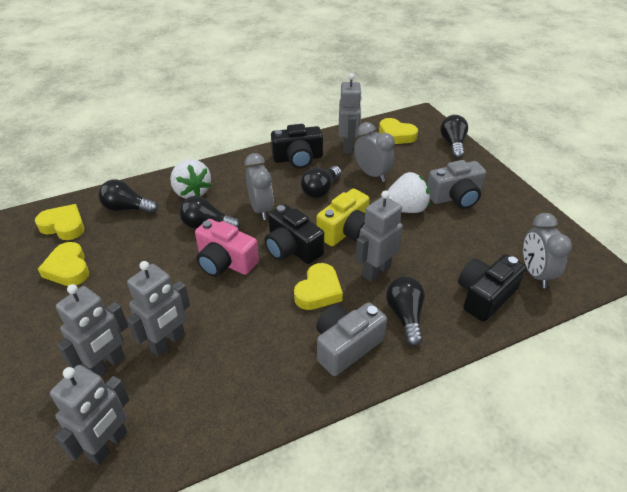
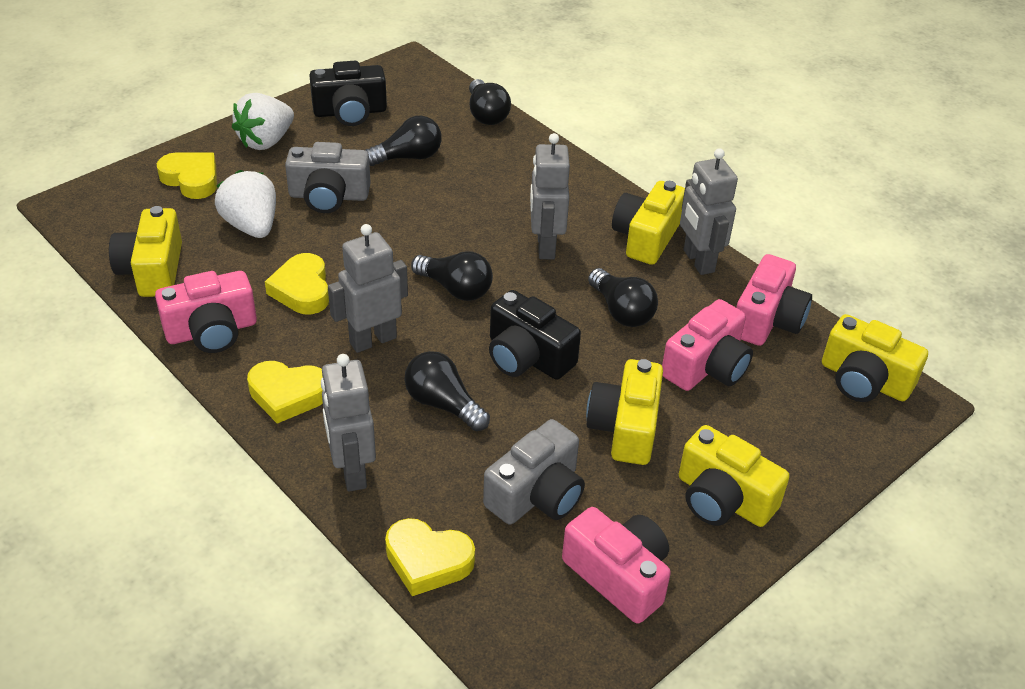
black camera: [265,204,324,264] [271,124,323,169] [458,254,526,322] = 3 -> [309,61,387,126] [489,290,581,380] = 2
grey clock: [245,153,274,220] [354,122,395,182] [523,213,572,288] = 3 -> none = 0
grey robot: [50,365,130,465] [56,284,128,377] [127,261,190,356] [339,73,362,154] [355,190,403,282] = 5 -> [321,354,376,492] [328,224,408,353] [530,133,570,259] [680,148,738,275] = 4
pink camera: [195,219,259,277] = 1 -> [155,271,257,353] [562,507,671,624] [662,299,753,391] [736,254,812,346] = 4
yellow camera: [316,189,369,246] = 1 -> [109,206,182,297] [586,359,663,465] [612,181,685,265] [679,425,790,527] [822,314,928,402] = 5

